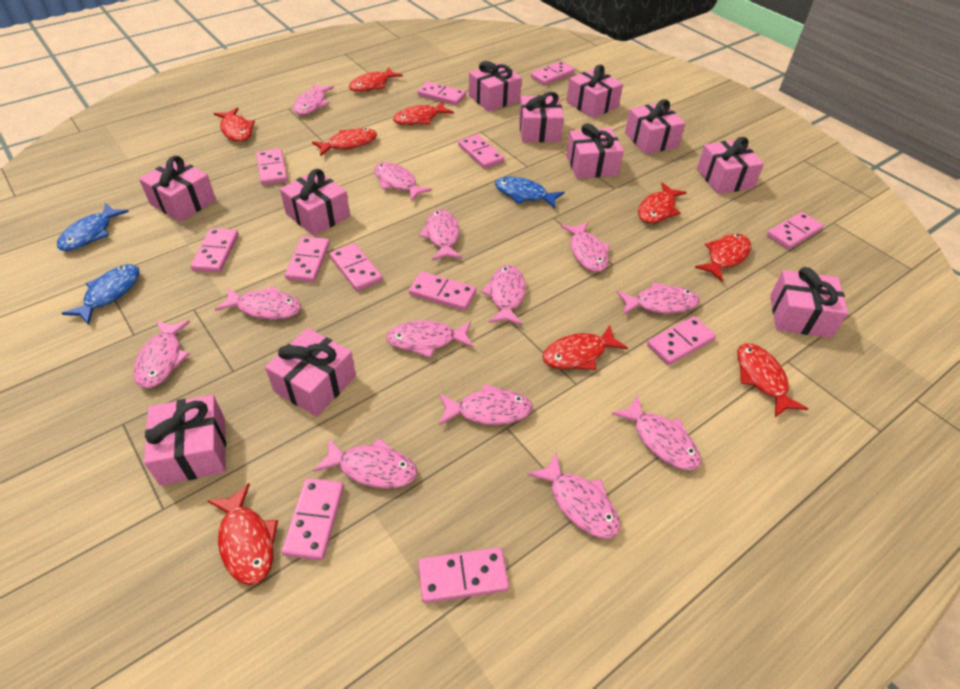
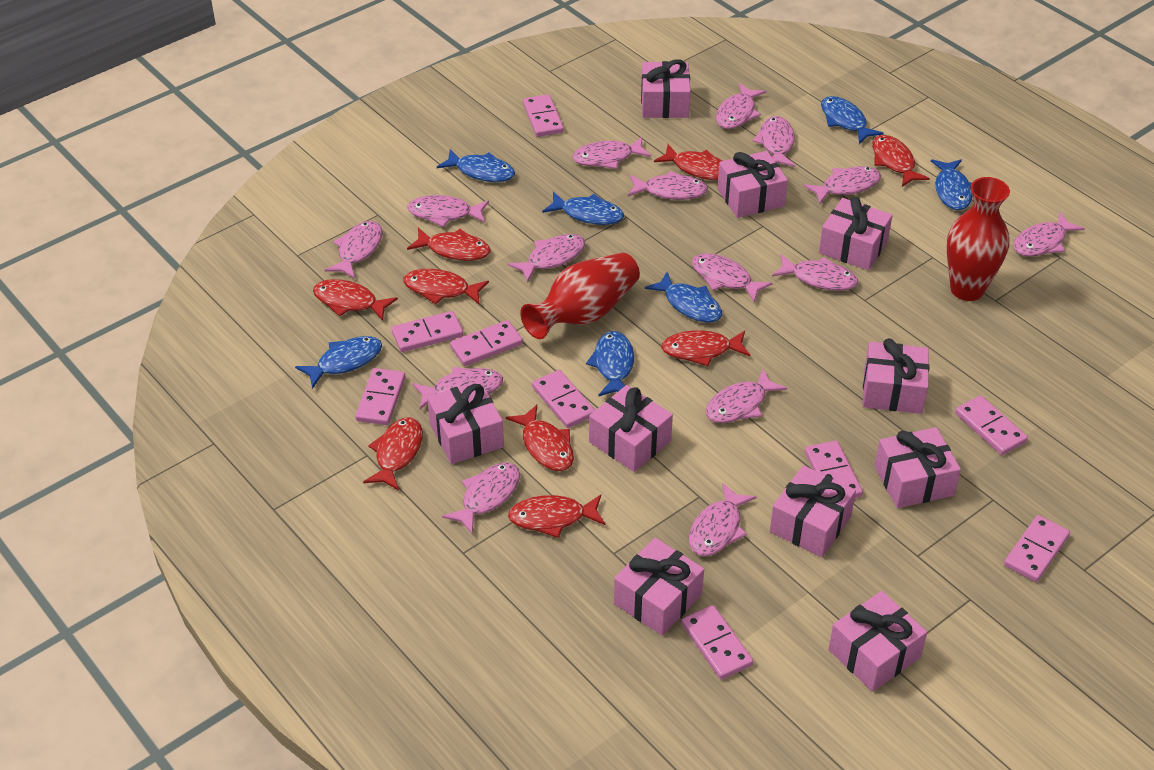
blue fish: [57,203,129,251] [62,264,139,325] [495,177,564,208] = 3 -> [295,336,382,389] [437,149,515,182] [542,192,624,225] [586,331,634,397] [645,272,722,323] [821,96,884,144] [931,159,973,210] = 7
pink domino: [191,228,239,273] [256,149,288,185] [282,478,344,560] [285,236,330,282] [330,243,383,291] [409,271,476,311] [417,82,466,105] [418,547,509,603] [458,134,504,169] [531,61,575,85] [647,316,716,365] [767,212,824,249] = 12 -> [355,368,405,425] [391,311,463,352] [450,320,523,366] [523,94,564,137] [532,370,595,428] [681,605,753,680] [805,441,863,498] [955,395,1028,455] [1004,515,1070,582] = 9
pink fish: [134,320,190,388] [215,285,301,320] [293,83,334,115] [313,438,417,489] [374,162,432,202] [386,320,474,358] [419,209,462,261] [439,383,533,425] [481,265,526,325] [527,452,620,539] [561,222,610,272] [612,395,701,470] [616,282,699,315] = 13 -> [325,221,382,279] [407,195,489,227] [412,367,503,409] [442,463,520,534] [508,234,585,283] [573,137,651,169] [628,171,708,200] [689,483,756,556] [692,253,773,302] [706,369,787,423] [716,83,766,129] [753,116,795,167] [772,254,858,291] [803,166,881,204] [1013,212,1085,257] = 15
pink gift: [139,156,216,222] [144,395,226,486] [265,328,356,417] [280,169,350,236] [469,61,522,112] [519,92,564,142] [566,65,623,118] [566,123,624,179] [625,99,685,154] [697,137,764,194] [770,267,848,338] = 11 -> [427,380,504,464] [589,385,673,472] [614,538,704,636] [641,59,691,118] [717,151,788,218] [770,465,856,557] [819,197,892,270] [828,591,927,692] [863,338,929,414] [874,427,961,508] = 10
red vase: none = 0 -> [520,253,640,339] [947,177,1010,301] = 2

